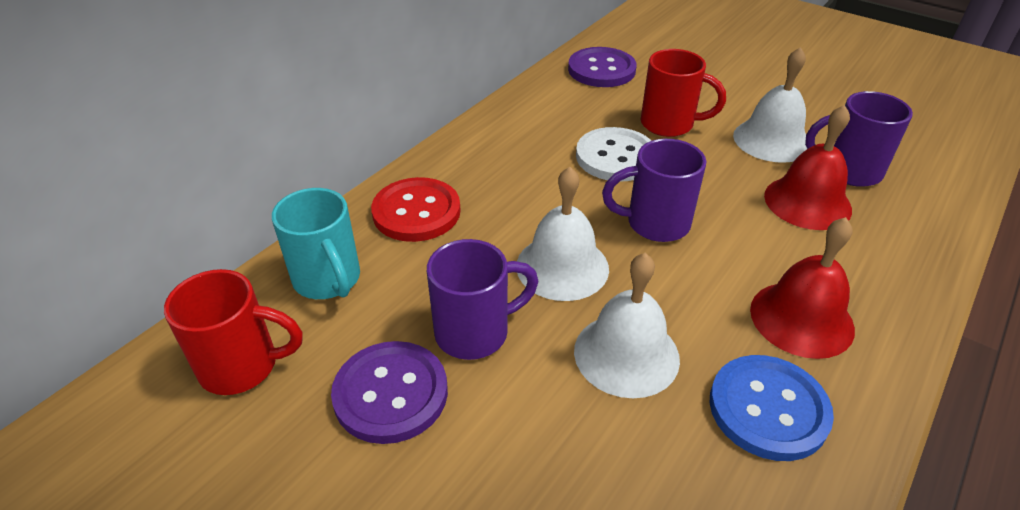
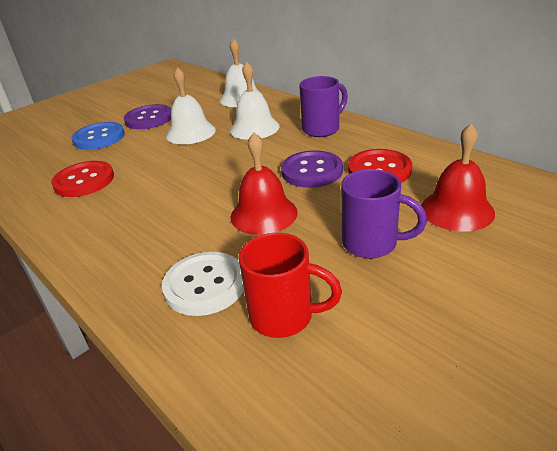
purple mug: [427,239,538,360] [602,139,706,242] [805,91,913,187] = 3 -> [299,76,348,137] [341,169,427,258] = 2
red button: [371,177,461,242] = 1 -> [51,161,114,197] [348,149,412,183] = 2
red mug: [164,269,303,395] [641,49,726,137] = 2 -> [239,233,342,338] = 1
turquoise mug: [272,188,360,299] = 1 -> none = 0

